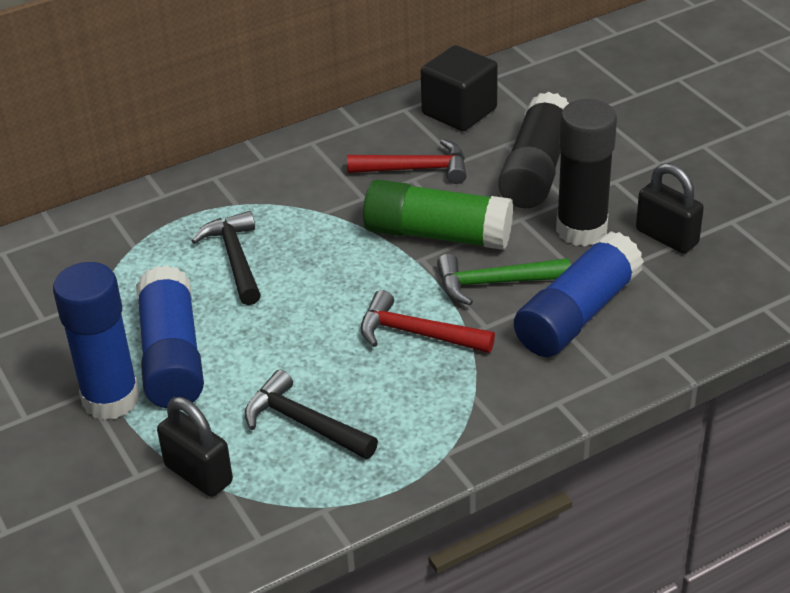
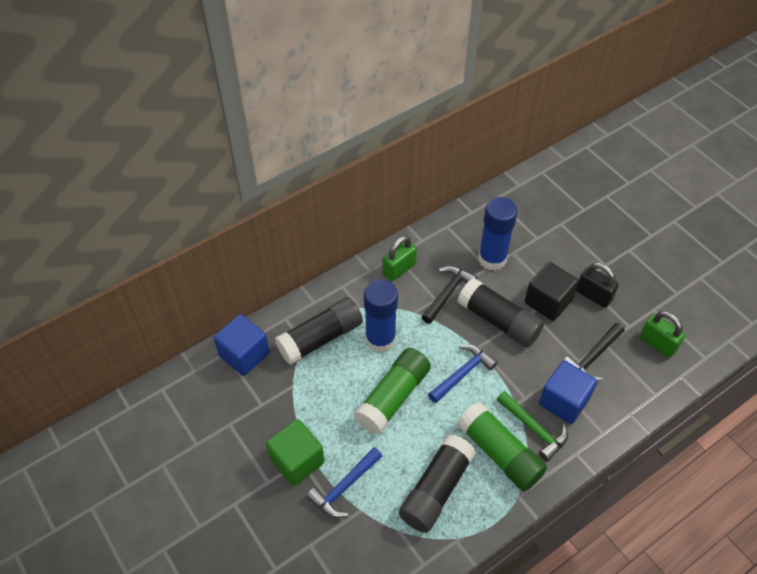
black glue stick: [498,92,569,208] [556,99,617,247] = 2 -> [275,297,363,365] [399,434,476,533] [458,278,544,347] = 3
black padlock: [157,397,233,497] [636,163,704,253] = 2 -> [576,263,619,308] = 1
blue cube: none = 0 -> [214,314,270,376] [539,361,597,424] = 2
blue glue stick: [53,262,139,420] [136,265,204,408] [514,231,644,357] = 3 -> [364,279,398,353] [478,197,518,271] = 2
blue hammer: none = 0 -> [306,447,382,518] [428,344,498,403] = 2
green cube: none = 0 -> [266,419,325,486] = 1
green glue stick: [363,179,513,250] = 1 -> [354,348,431,434] [457,402,547,491] = 2
green padlock: none = 0 -> [382,236,417,281] [640,311,685,358] = 2
red hammer: [347,139,467,184] [361,290,495,353] = 2 -> none = 0

